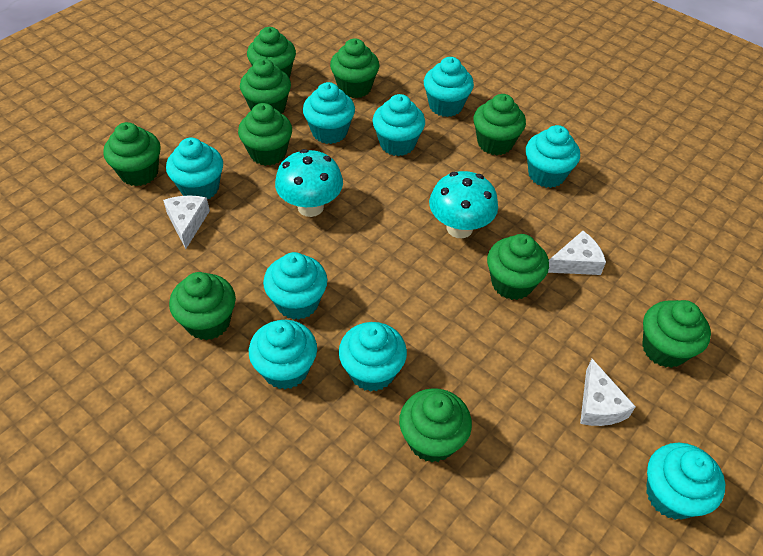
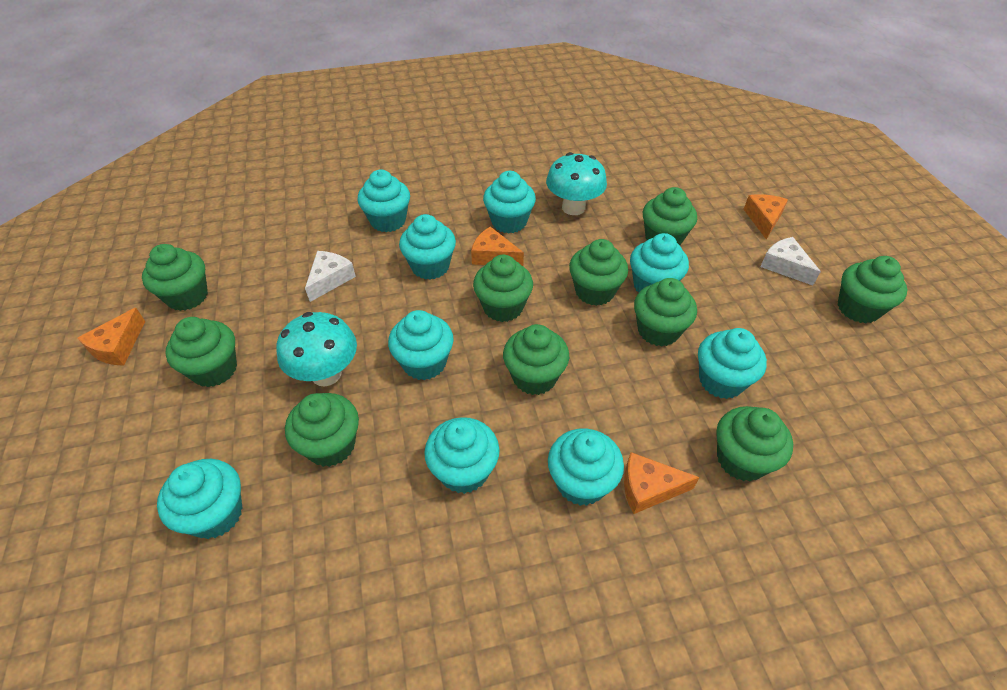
orange cheese: none = 0 -> [78,308,145,366] [471,226,524,266] [624,452,699,514] [744,194,788,239] = 4
white cheese: [163,195,210,249] [548,231,606,275] [580,359,636,426] = 3 -> [305,251,356,302] [760,237,821,286] = 2

